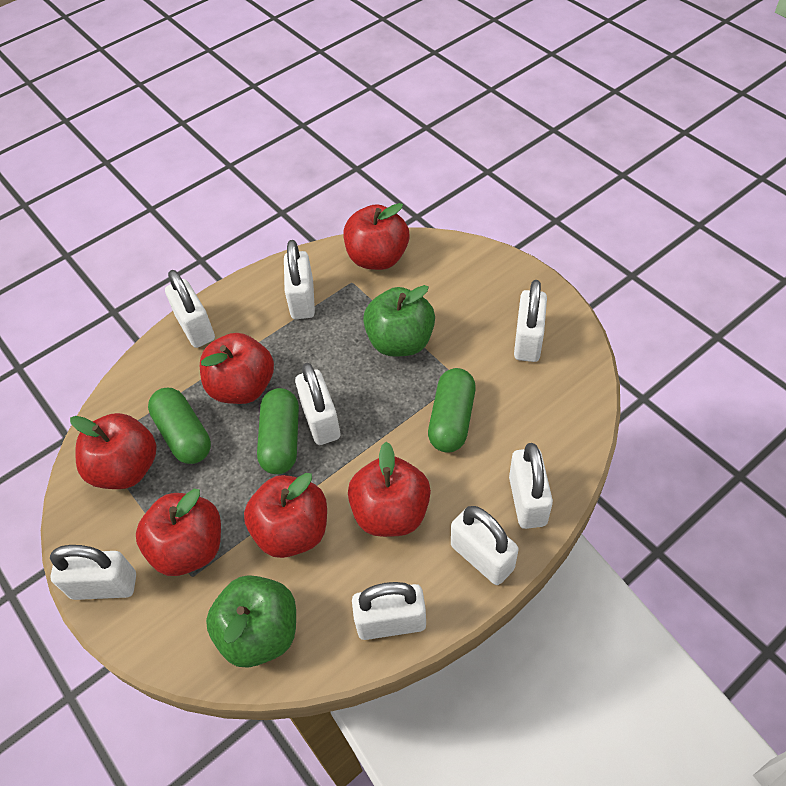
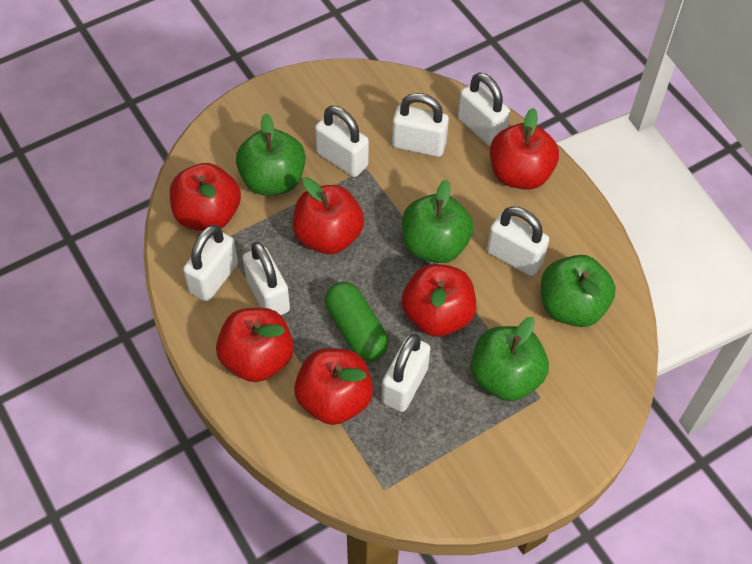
green apple: [206,575,296,668] [363,285,435,357] = 2 -> [236,113,306,195] [402,179,474,263] [471,317,549,401] [541,255,616,327] = 4
green capsule: [148,388,211,464] [257,388,299,474] [428,368,476,453] = 3 -> [325,282,389,361] = 1
white padlock: [50,545,136,600] [165,270,215,348] [284,240,315,319] [295,363,340,445] [352,582,426,640] [451,506,519,585] [509,443,553,529] [514,280,547,362] = 8 -> [183,225,238,302] [242,242,290,315] [315,106,369,177] [382,334,430,412] [392,93,449,157] [458,73,510,146] [487,206,549,276] = 7

